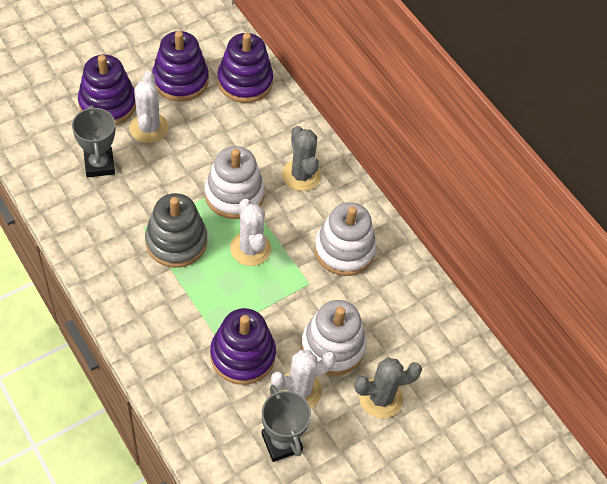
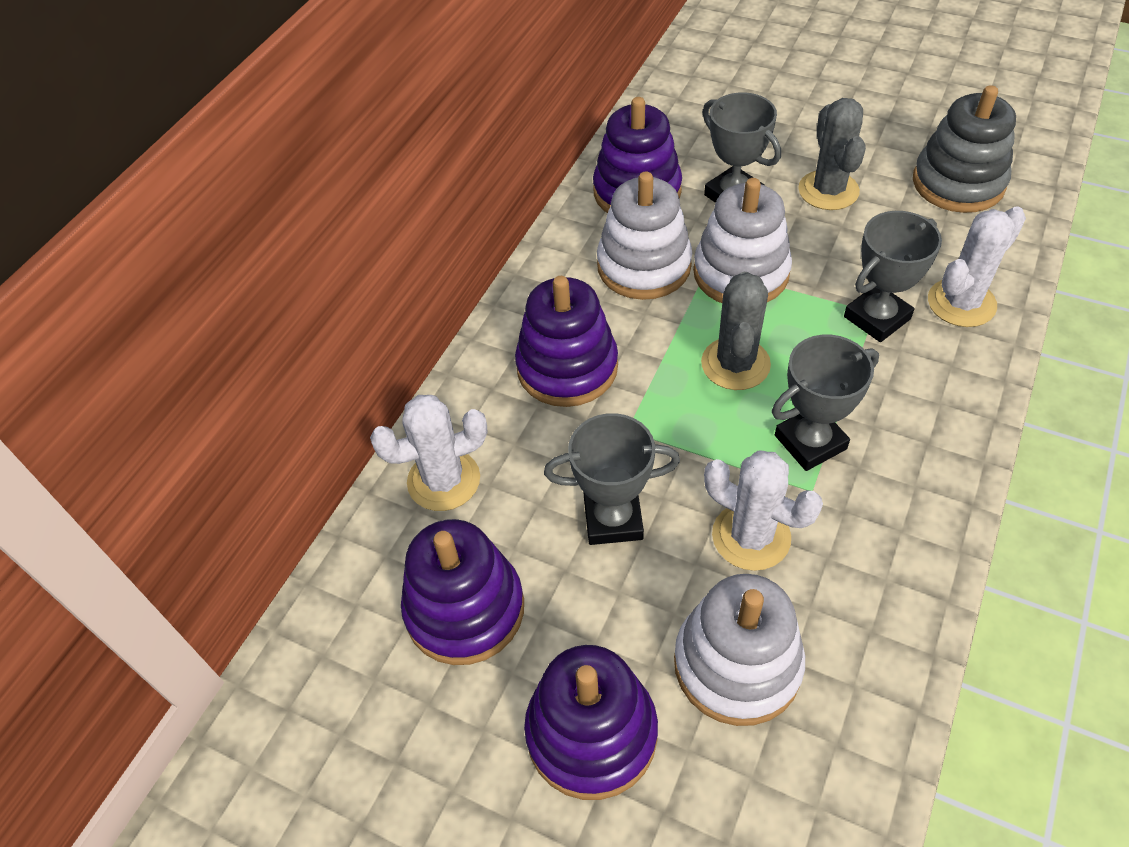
grey trophy: [72,105,115,177] [261,385,311,462] = 2 -> [544,413,680,545] [702,92,781,203] [772,335,879,471] [844,211,942,342] = 4

